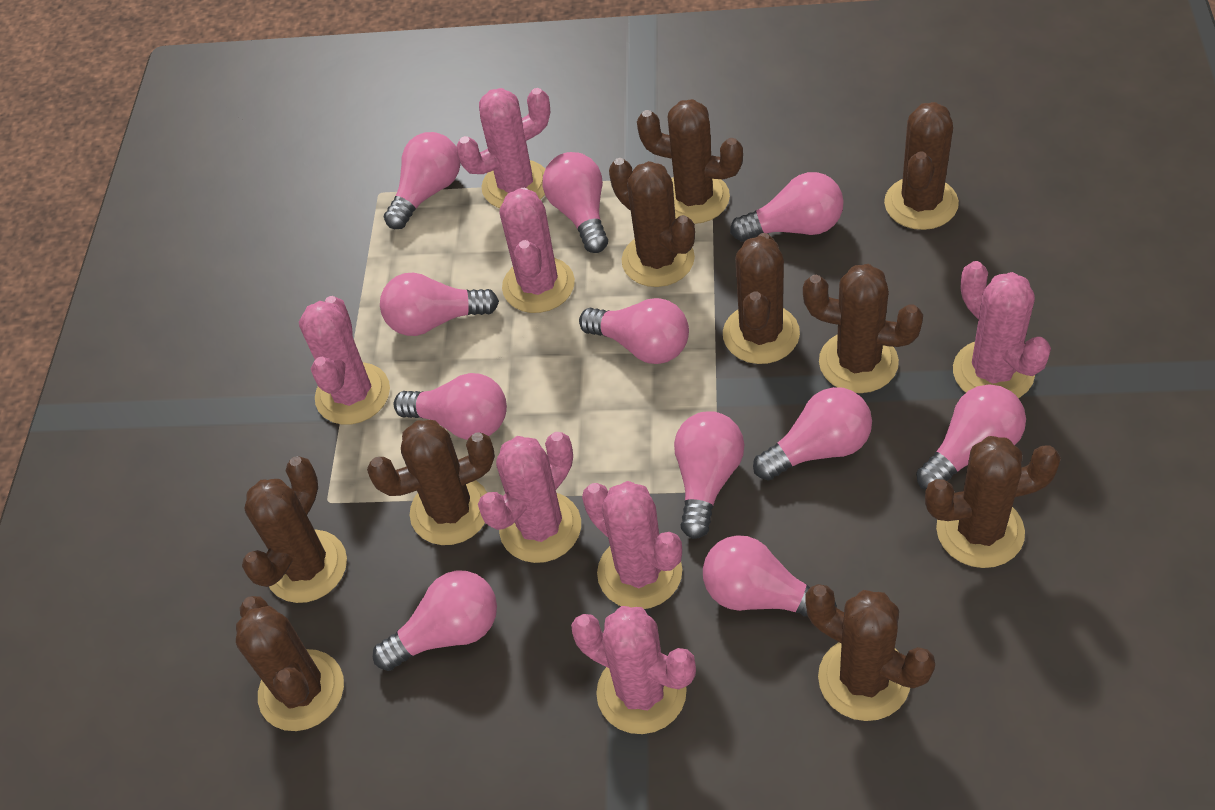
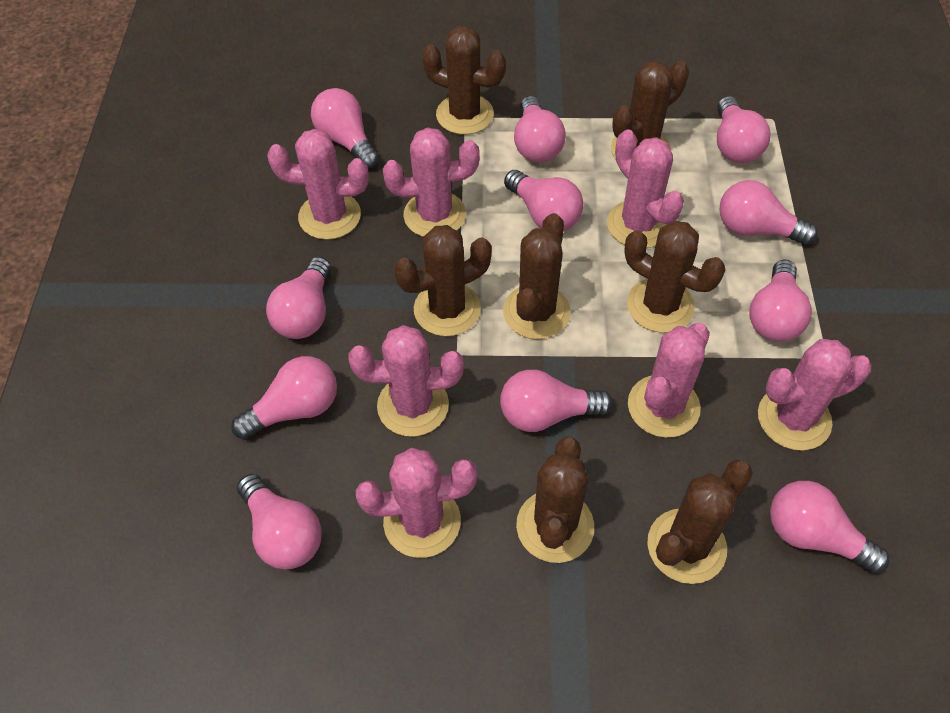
brown cactus: [236,596,344,731] [242,456,347,603] [367,420,495,545] [609,158,695,287] [637,99,743,224] [723,233,800,364] [803,264,923,393] [805,584,935,721] [884,102,959,230] [925,436,1061,568] = 10 -> [394,225,492,336] [422,26,506,135] [503,213,571,339] [516,437,594,563] [611,60,689,159] [624,221,725,333] [647,460,753,584] = 7

